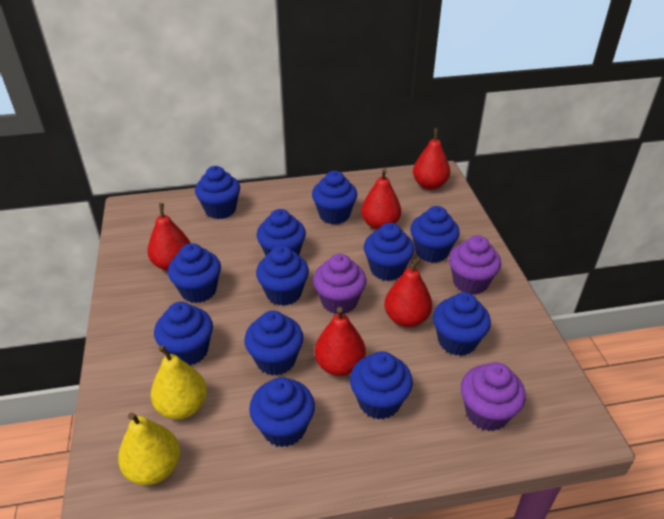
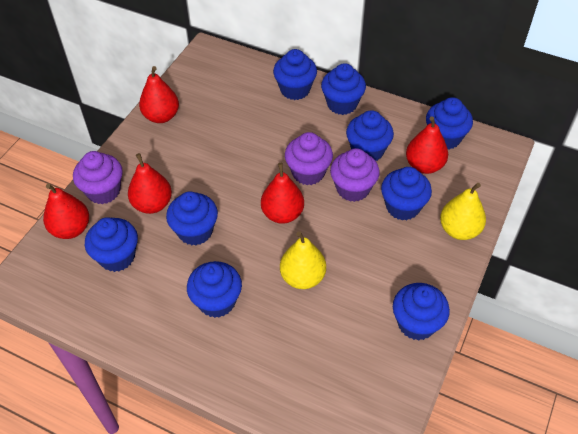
blue cupcake: [154,302,213,366] [168,243,221,303] [195,166,240,219] [244,311,304,376] [249,377,315,447] [256,246,309,306] [257,209,306,256] [312,171,357,224] [350,351,413,419] [364,223,414,281] [410,206,460,263] [433,292,491,356] = 12 -> [85,217,138,272] [166,191,218,246] [187,261,242,318] [273,49,317,100] [321,63,366,115] [346,110,394,161] [381,167,432,220] [393,283,450,340] [426,97,473,150] = 9

